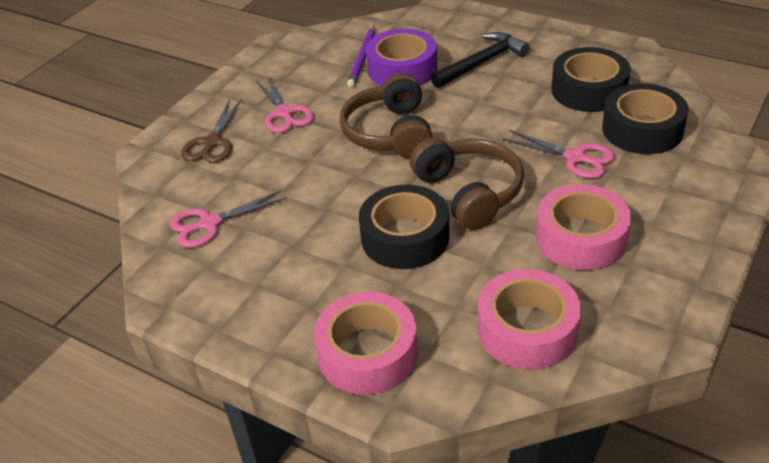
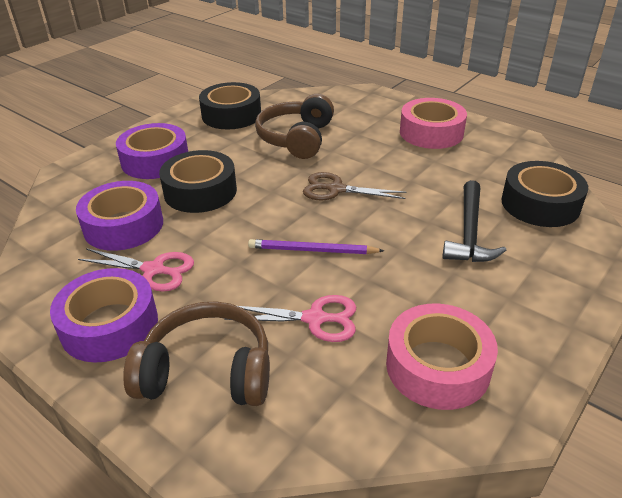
pink scissors: [169,191,287,248] [256,75,314,133] [502,130,615,179] = 3 -> [78,248,194,292] [224,295,356,342] = 2
pink tape: [313,292,418,395] [478,269,581,370] [536,184,632,270] = 3 -> [386,304,498,410] [400,98,467,149] = 2
purple tape: [366,29,438,86] = 1 -> [50,268,158,363] [76,181,163,251] [116,123,188,179] = 3

